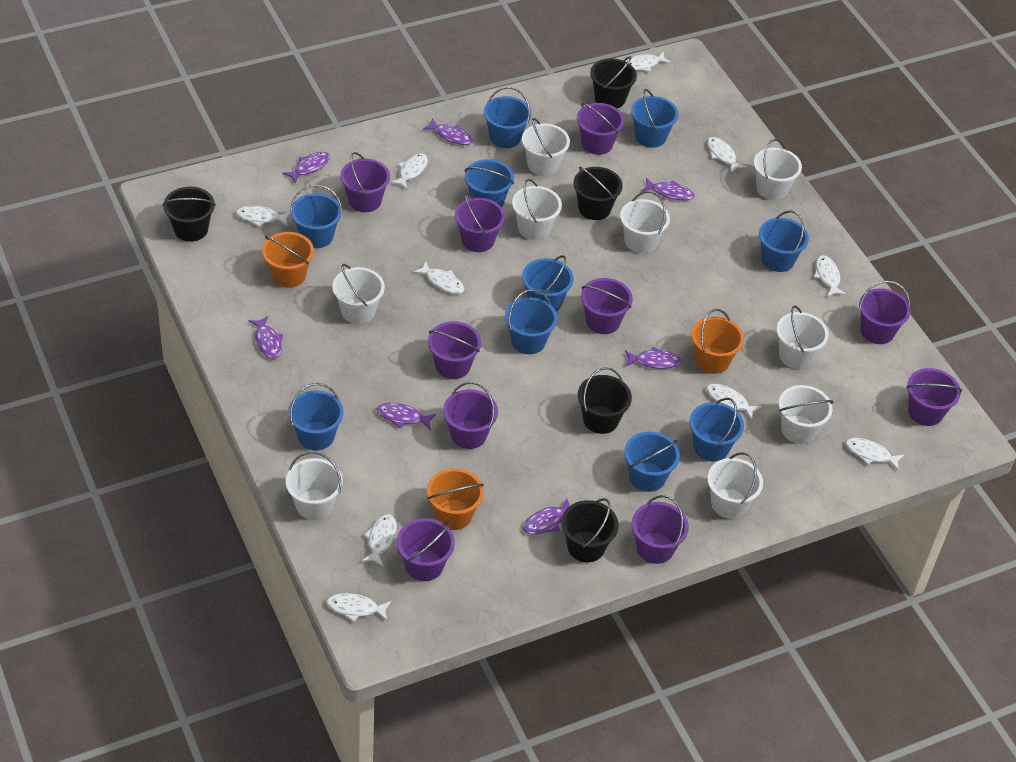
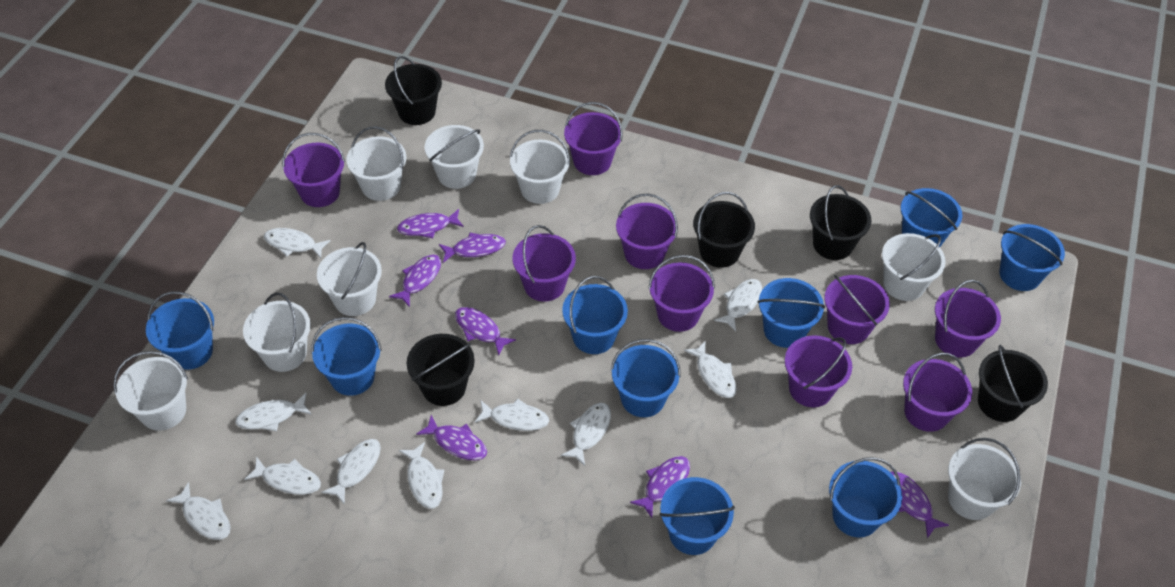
blue bucket: [288,383,344,451] [290,185,343,248] [465,159,514,207] [484,87,531,148] [505,289,557,354] [522,255,574,312] [624,432,680,492] [631,89,678,148] [690,398,744,461] [759,210,809,272] = 10 -> [146,291,214,370] [311,317,382,396] [562,276,628,354] [611,339,681,417] [660,477,735,555] [758,278,825,348] [829,457,902,538] [901,188,962,247] [999,224,1065,291] = 9
orange bucket: [262,232,314,288] [427,468,484,530] [692,309,744,374] = 3 -> none = 0
purple bucket: [340,152,390,212] [397,518,455,581] [428,321,481,379] [443,382,498,449] [455,193,505,252] [577,103,624,155] [581,278,633,334] [632,495,689,564] [859,281,911,344] [906,368,962,426] = 10 -> [282,133,345,207] [512,225,576,302] [564,102,623,175] [616,193,678,269] [648,255,715,332] [785,335,852,407] [824,275,890,344] [903,353,972,432] [935,280,1001,357] = 9
white bucket: [286,452,343,520] [332,264,385,324] [512,179,562,240] [522,118,570,176] [620,191,670,253] [707,452,763,519] [754,139,802,200] [776,306,829,369] [779,385,833,444] = 9 -> [113,351,188,431] [243,293,311,372] [317,242,382,316] [346,126,407,201] [425,125,484,189] [510,130,570,204] [882,233,946,301] [948,438,1021,520] = 8

